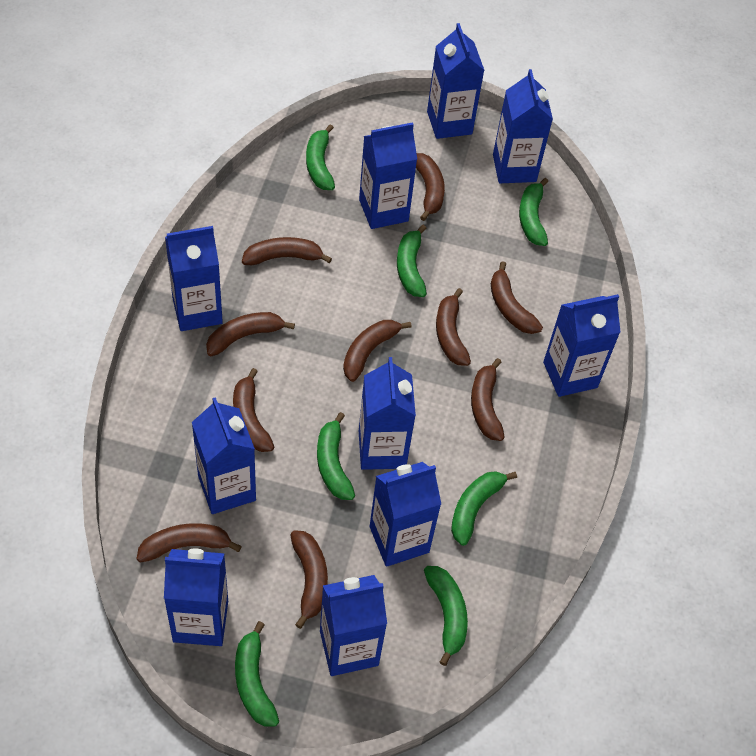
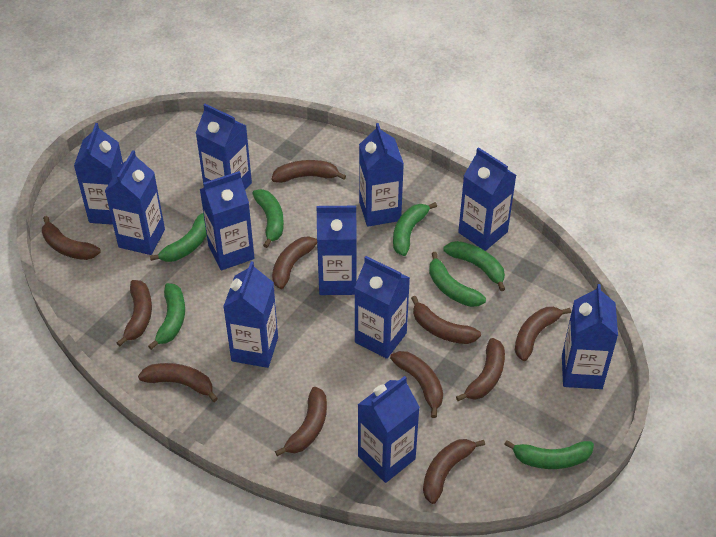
blue carton: [164,548,228,646] [165,226,223,331] [192,397,256,514] [320,575,387,676] [359,122,417,229] [359,357,416,470] [370,462,441,567] [427,23,484,139] [493,69,553,183] [543,294,620,397] = 10 -> [74,123,123,225] [105,150,165,255] [196,104,252,190] [200,171,255,270] [223,261,278,368] [316,206,357,295] [354,256,410,359] [358,376,420,483] [359,123,404,227] [458,147,516,251] [562,284,618,389] = 11
brown banana: [137,523,242,563] [206,312,295,356] [233,368,274,452] [242,237,332,265] [290,530,328,629] [343,320,411,382] [416,153,445,221] [436,288,471,366] [471,358,505,441] [491,261,543,334] = 10 -> [42,216,101,260] [117,280,152,346] [138,363,218,402] [272,160,346,183] [272,236,317,289] [275,387,327,456] [390,351,443,418] [411,296,481,344] [423,439,485,504] [456,338,505,401] [515,307,571,361] = 11

